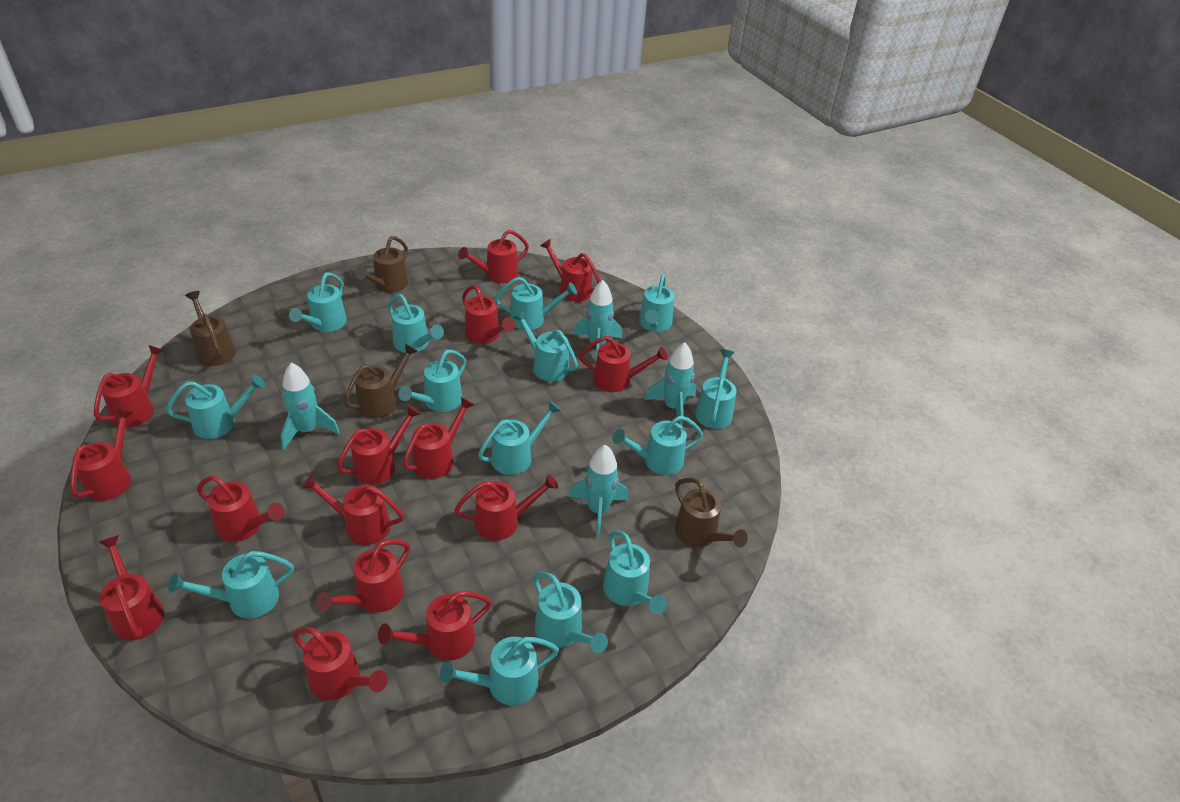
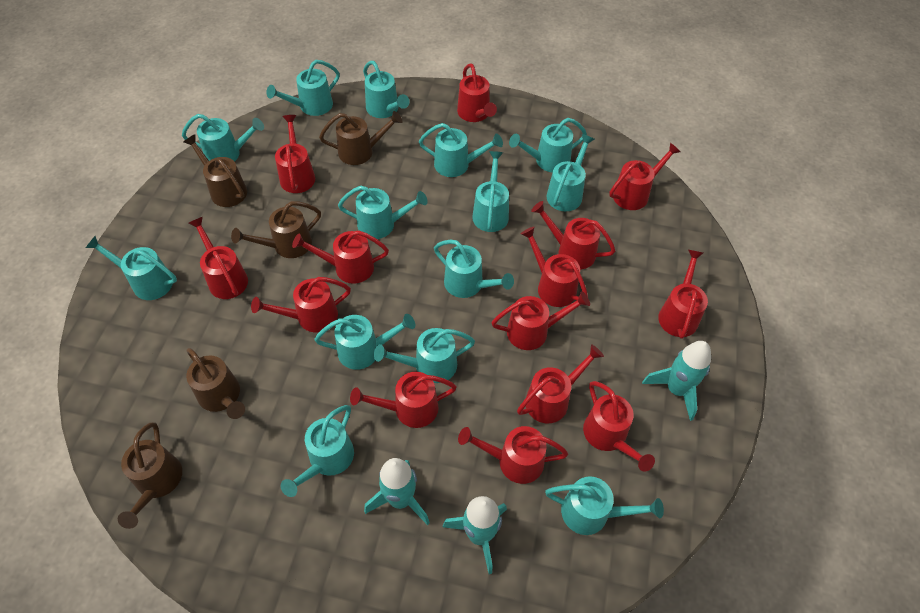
brown watering can: [185,291,236,366] [344,343,417,419] [355,236,408,293] [675,478,748,548] = 4 -> [118,422,182,529] [184,134,247,207] [186,348,245,419] [231,201,321,258] [319,111,402,165] = 5
red watering can: [70,409,133,501] [94,345,164,428] [99,535,165,641] [197,476,285,542] [292,627,388,700] [301,474,404,545] [316,539,410,612] [337,405,421,485] [378,591,492,660] [402,397,475,479] [455,474,558,541] [458,230,529,283] [462,285,515,344] [540,239,601,302] [579,336,668,392] = 15 -> [189,217,248,299] [251,277,351,332] [275,115,315,193] [292,230,389,284] [350,372,457,428] [457,63,497,122] [458,426,568,484] [491,291,590,350] [517,345,604,424] [521,227,588,307] [531,201,616,269] [583,381,655,472] [609,143,681,210] [658,250,708,339] = 14
turquoise rocket: [281,363,340,450] [569,445,628,538] [573,280,622,364] [645,342,696,426] = 4 -> [364,458,430,525] [443,496,507,574] [642,341,711,421] = 3

